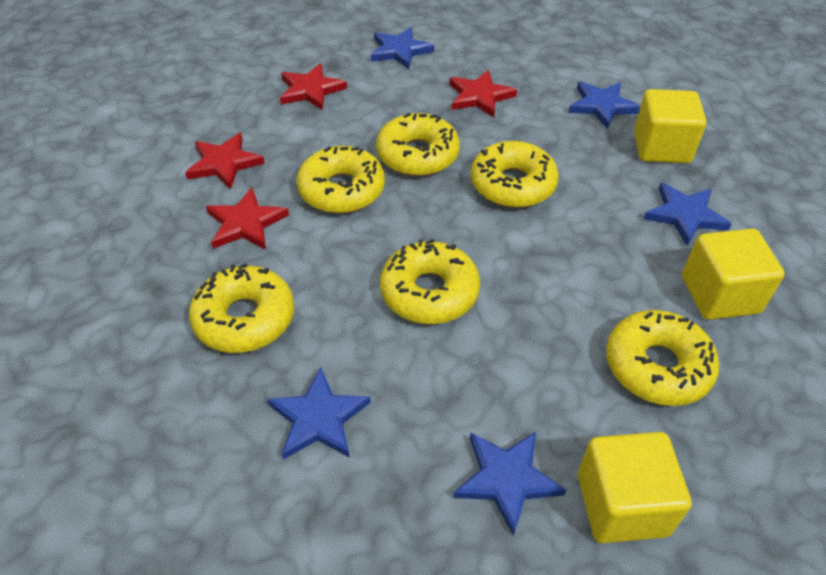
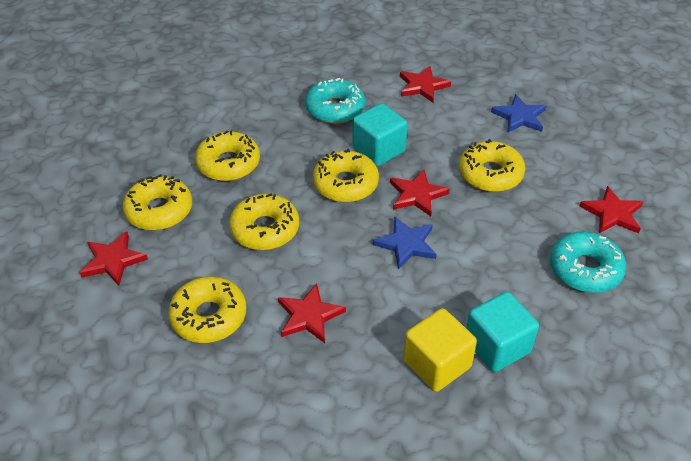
blue star: [267,367,371,460] [371,27,434,69] [453,432,566,536] [568,81,640,129] [644,182,732,246] = 5 -> [373,216,437,269] [491,94,546,133] = 2
red star: [185,133,265,189] [206,188,289,250] [280,64,347,110] [449,70,517,117] = 4 -> [80,232,148,285] [278,283,346,343] [390,170,450,216] [400,66,451,102] [579,186,643,233] = 5
turquoise cube: none = 0 -> [353,103,408,166] [466,292,539,372] = 2
turquoise donut: none = 0 -> [305,78,365,124] [550,232,626,293] = 2
yellow cube: [578,432,692,543] [634,89,707,163] [682,228,785,320] = 3 -> [403,308,477,392] = 1

